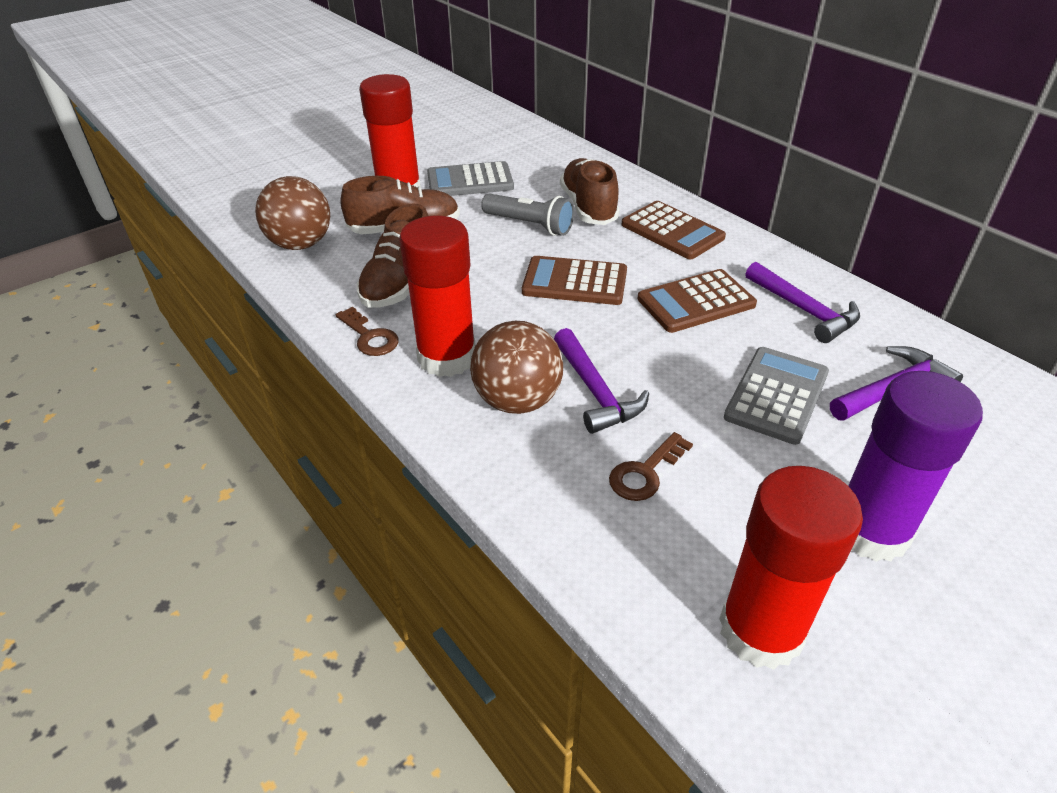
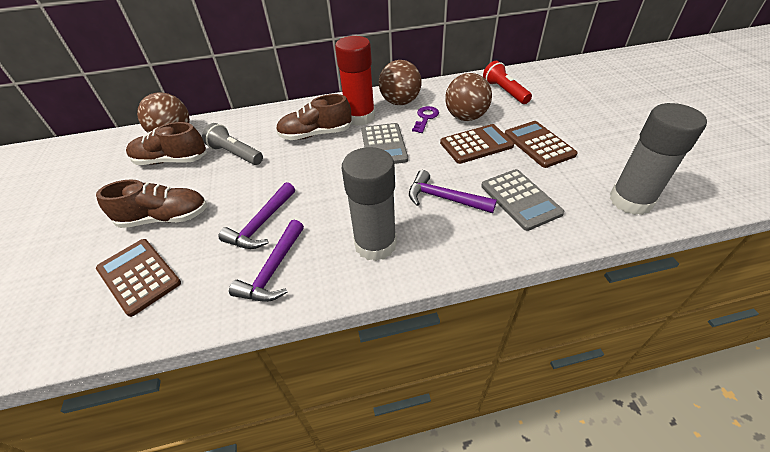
brown ball: [255,176,330,250] [470,321,563,414] = 2 -> [137,92,190,133] [379,60,421,105] [445,73,492,121] = 3
brown key: [336,306,399,356] [609,432,693,501] = 2 -> none = 0
grey glue stick: none = 0 -> [342,147,397,261] [609,103,707,215] = 2
purple glue stick: [848,371,983,562] = 1 -> none = 0
purple key: none = 0 -> [412,106,439,133] = 1
red flashlight: none = 0 -> [483,61,532,104] = 1
red glue stick: [359,74,421,188] [399,215,476,377] [719,466,863,670] = 3 -> [335,36,375,126] = 1

